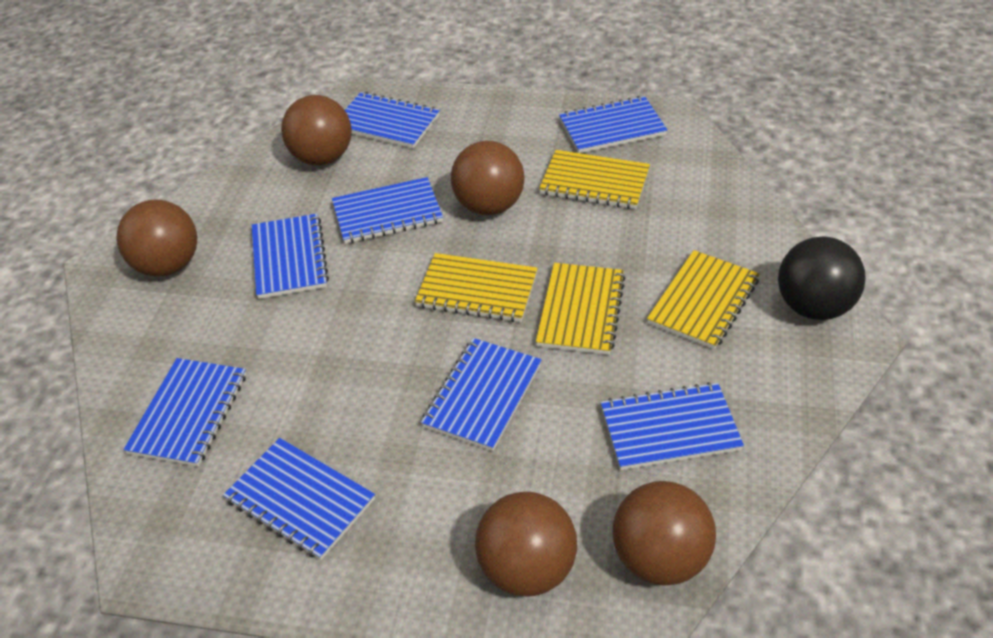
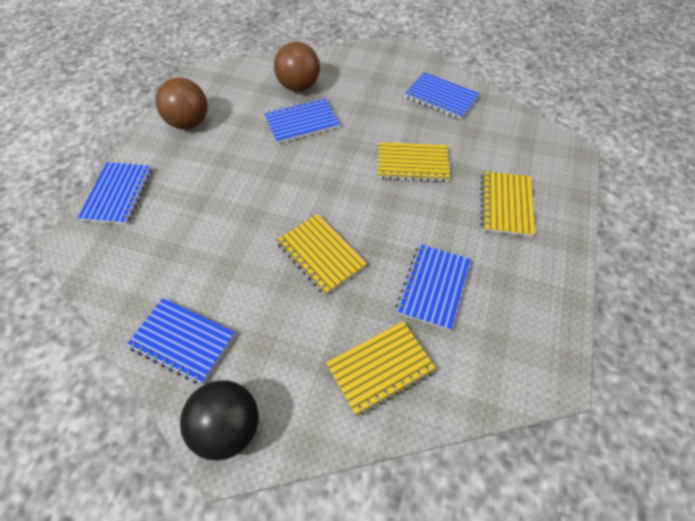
blue notebook: [123,358,246,467] [223,438,375,560] [252,214,329,299] [332,177,443,244] [345,92,440,148] [421,338,542,451] [559,96,667,153] [601,382,744,470] = 8 -> [78,162,152,225] [126,298,235,385] [264,98,339,144] [396,244,471,331] [405,72,479,120] = 5
brown ball: [116,200,197,277] [281,95,352,166] [451,141,525,215] [475,492,577,597] [613,481,716,586] = 5 -> [156,78,207,129] [274,42,320,92] = 2

